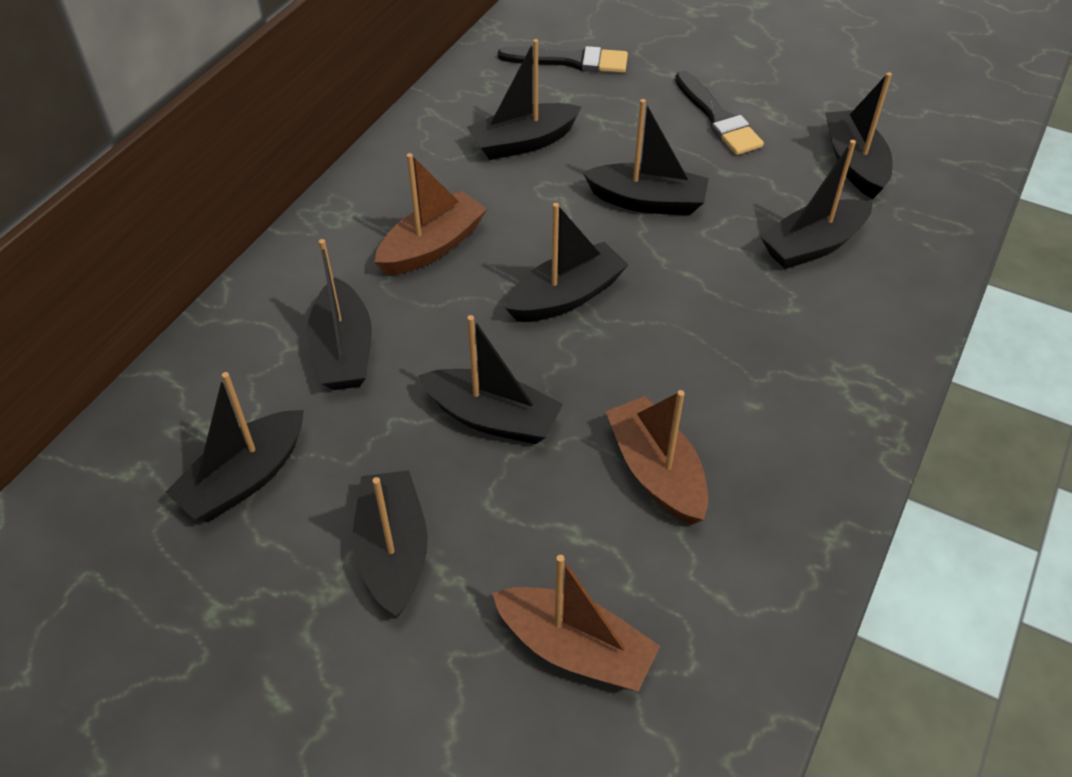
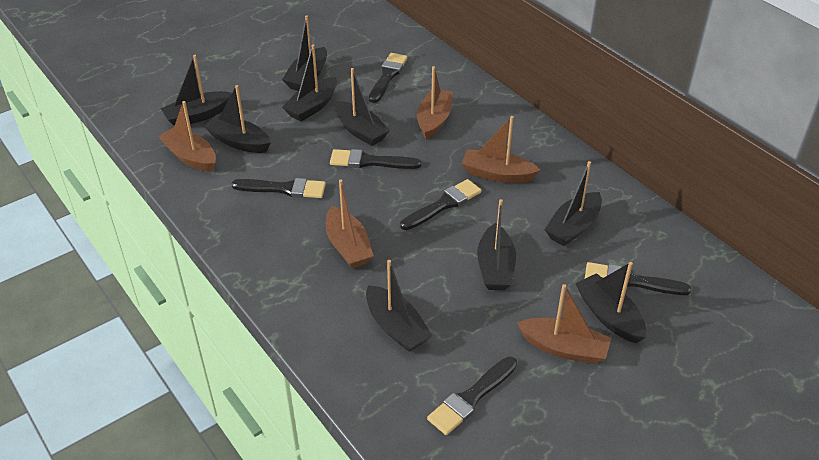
black brush: [498,46,628,73] [675,71,764,155] = 2 -> [232,178,326,198] [330,149,422,169] [369,53,408,103] [400,179,482,230] [427,356,517,435] [585,262,691,295] = 6
brown boat: [375,153,487,275] [492,555,660,691] [606,390,708,525] = 3 -> [158,101,216,172] [326,179,374,268] [417,66,453,140] [462,116,540,183] [517,284,611,364] = 5

